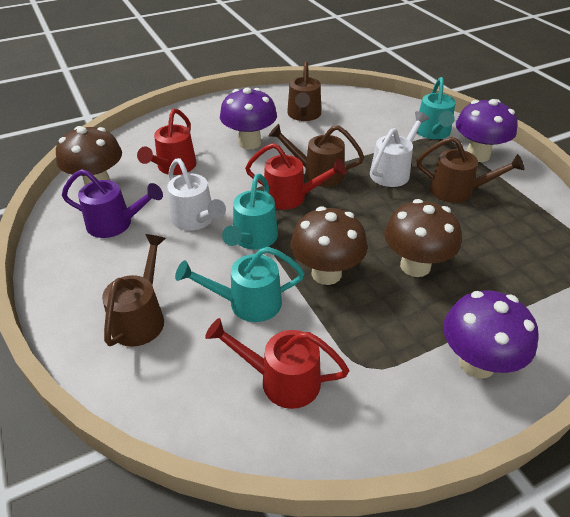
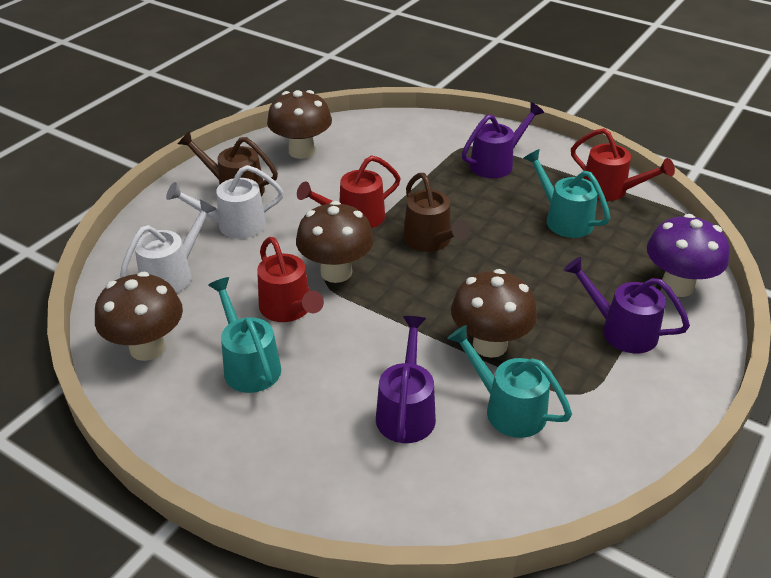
brown mushroom: [56,126,122,186] [291,206,368,285] [384,199,461,277] = 3 -> [95,272,183,361] [267,90,332,159] [296,201,374,283] [451,269,537,358] = 4
brown watering can: [102,234,166,347] [269,124,364,187] [287,61,321,121] [417,137,524,203] = 4 -> [178,131,278,196] [403,173,471,252] = 2
purple mushroom: [220,88,277,149] [443,290,539,379] [456,99,518,162] = 3 -> [647,214,729,297] = 1
purple watering can: [62,169,163,238] = 1 -> [376,316,436,443] [462,102,544,178] [564,257,690,353] = 3

